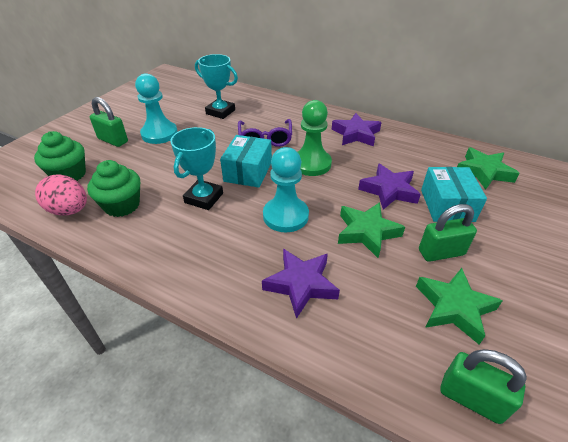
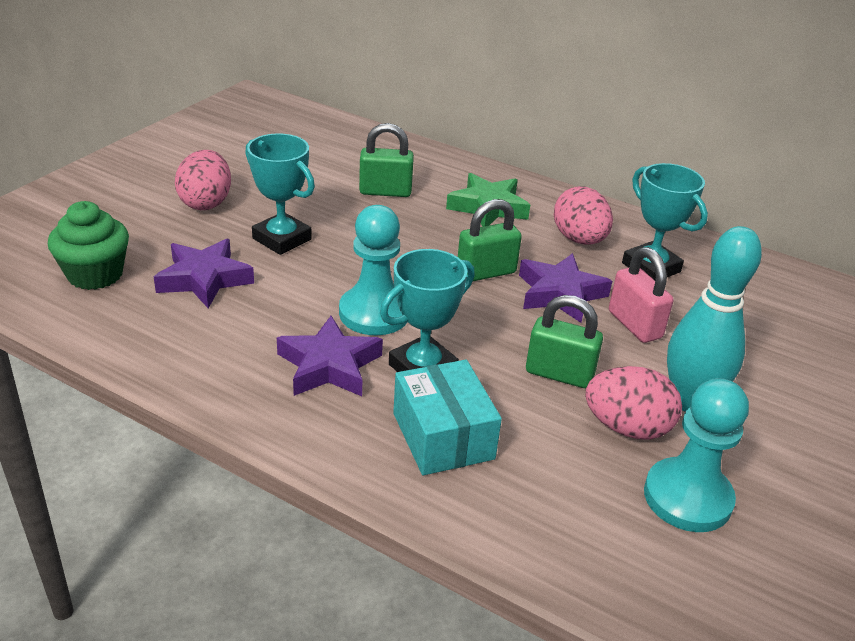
green cupcake: [34,131,86,181] [87,160,140,217] = 2 -> [48,201,129,290] = 1
green pawn: [298,100,332,176] = 1 -> none = 0
green star: [338,202,405,258] [416,268,503,344] [457,147,520,190] = 3 -> [446,173,530,227] = 1
pink egg: [35,174,87,216] = 1 -> [175,150,231,210] [554,186,613,245] [585,366,682,440] = 3
pink padlock: none = 0 -> [609,247,673,343] = 1
purple glasses: [238,119,292,147] = 1 -> none = 0
turquoise bowling pin: none = 0 -> [667,226,762,412] = 1
turquoise box: [220,135,272,187] [421,167,487,222] = 2 -> [393,360,502,475] = 1
turquoise trophy: [170,127,223,210] [195,54,238,119] = 2 -> [245,133,315,255] [380,249,475,372] [622,163,708,280] = 3

